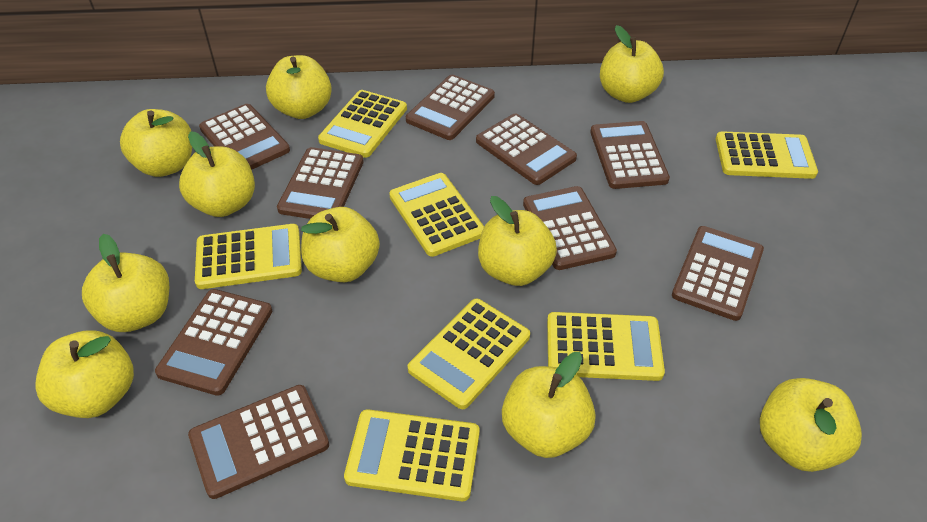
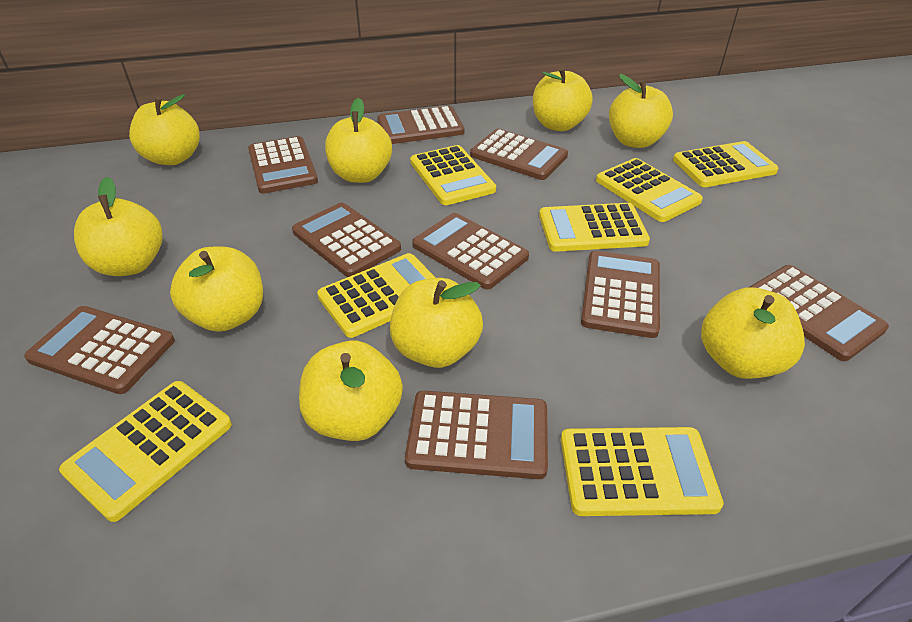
yellow apple: [35,330,134,418] [82,234,169,332] [120,109,192,177] [179,131,255,217] [266,55,332,119] [301,207,380,282] [478,196,557,286] [502,352,596,458] [600,25,664,103] [760,378,862,472] = 10 -> [74,177,163,276] [129,94,200,165] [170,246,263,332] [299,341,403,441] [325,98,392,183] [390,278,483,368] [533,67,593,131] [609,74,673,148] [701,288,805,379] = 9

